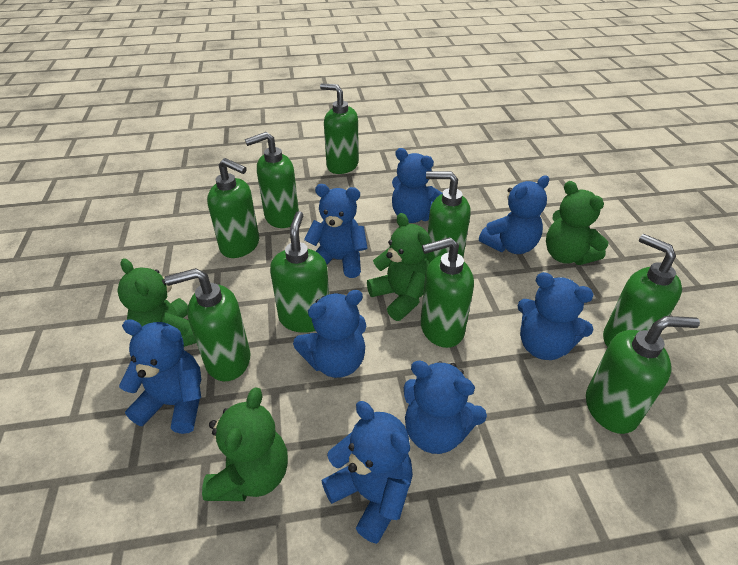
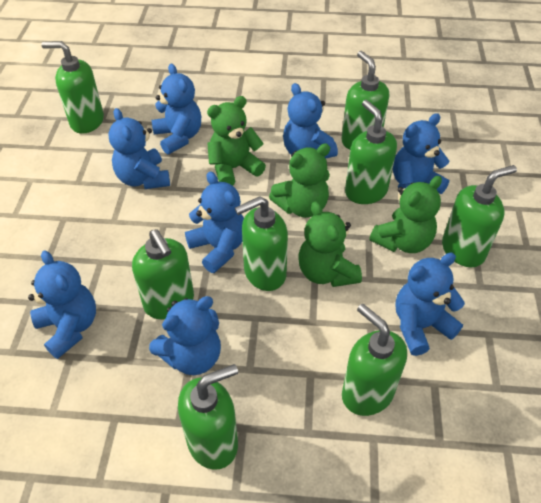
green soap dispenser: [165,268,250,381] [207,158,259,258] [245,132,299,228] [270,211,329,333] [320,83,359,174] [421,237,474,348] [426,171,471,263] [586,316,700,434] [603,234,682,347] = 9 -> [41,41,104,134] [132,229,194,320] [178,364,238,470] [235,196,288,291] [341,51,389,149] [342,304,407,416] [345,100,397,204] [442,165,517,267] = 8

